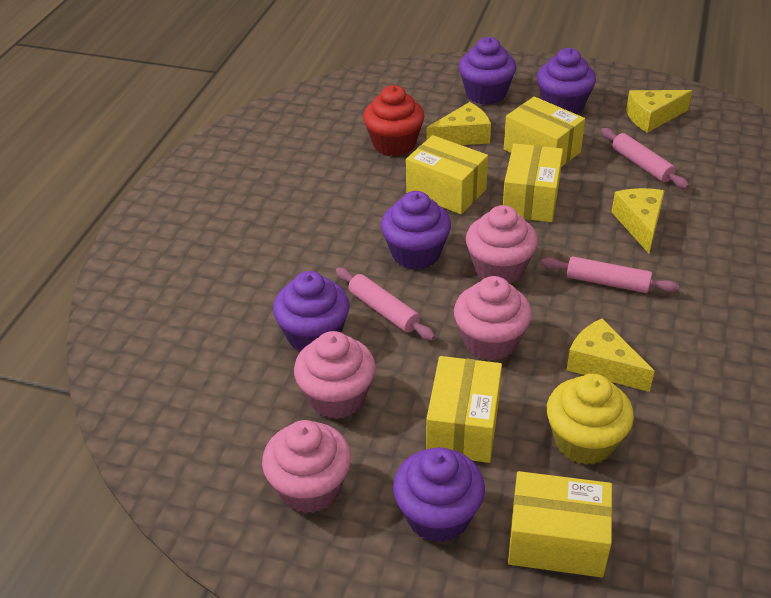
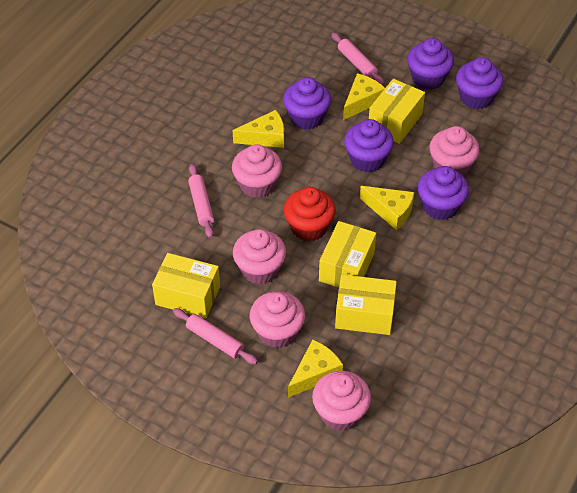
pink cupcake: [262,420,351,513] [294,331,376,419] [454,276,532,361] [466,205,538,284] = 4 -> [232,144,282,198] [233,229,286,284] [250,291,305,348] [312,371,371,431] [430,126,480,176] = 5
yellow box: [406,135,488,214] [426,356,502,463] [503,143,563,222] [504,96,585,167] [508,471,612,578] = 5 -> [152,253,220,318] [319,221,376,288] [335,274,397,335] [369,79,425,144] = 4
yellow cupcake: [547,374,634,465] = 1 -> none = 0

